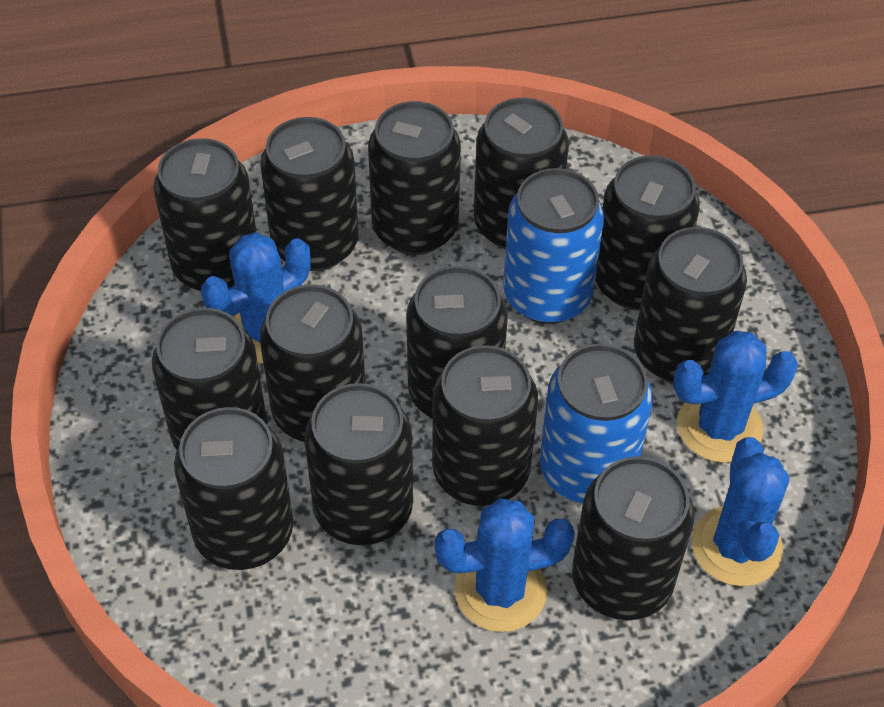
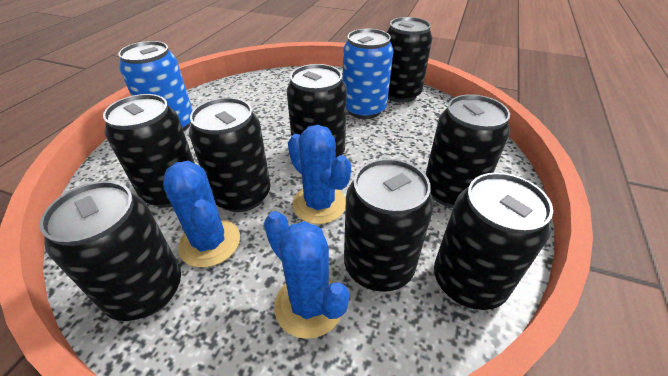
black can: [152,308,267,450] [153,138,256,291] [174,407,293,570] [260,117,358,271] [260,285,365,442] [305,383,413,545] [368,101,461,255] [406,266,508,418] [432,345,538,506] [474,98,569,249] [572,456,694,620] [595,155,700,311] [634,227,747,383] = 13 -> [40,181,181,321] [103,94,195,208] [189,98,271,212] [287,64,347,159] [344,159,434,292] [387,17,433,103] [426,94,510,208] [434,172,553,310] = 8
blue cactus: [201,232,311,364] [435,498,575,632] [673,331,798,463] [692,437,789,586] = 4 -> [163,161,240,267] [264,211,350,339] [288,125,351,224] = 3

